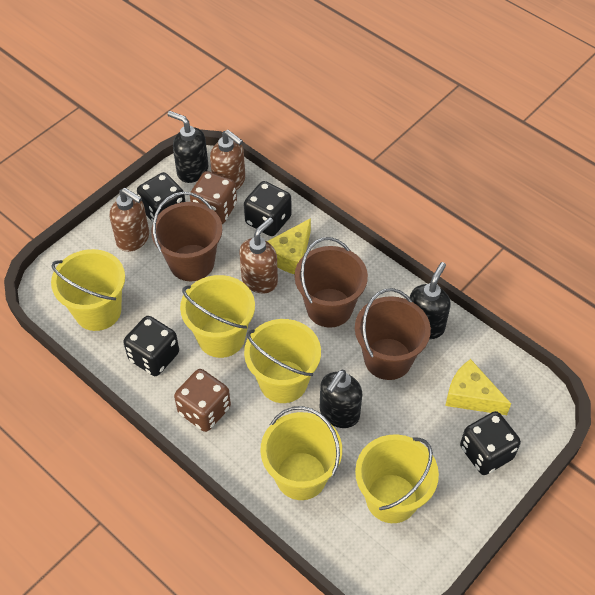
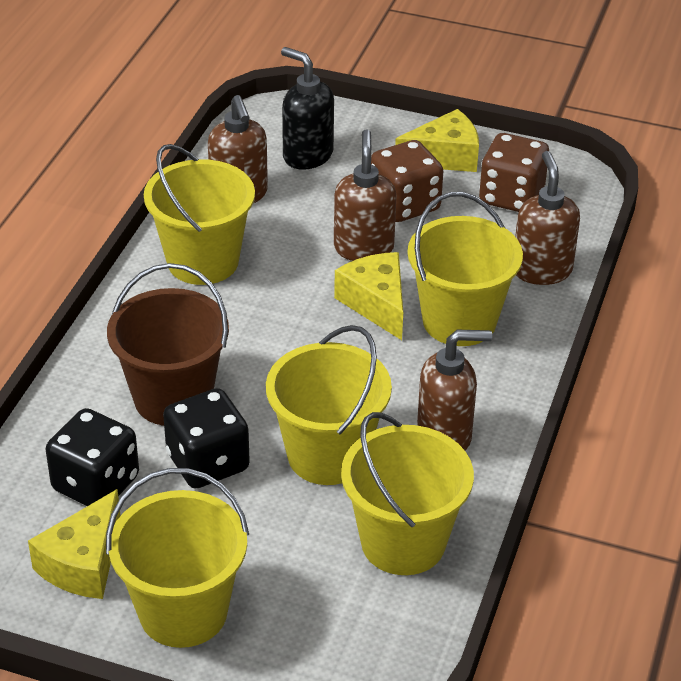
black dice: [123,316,179,376] [137,172,185,222] [244,181,292,236] [460,411,521,475] = 4 -> [46,408,139,506] [163,388,250,489] = 2
black soap dispenser: [168,111,208,183] [320,370,362,428] [410,262,451,339] = 3 -> [281,47,334,170] = 1
brown bucket: [151,192,223,281] [294,237,368,328] [355,288,431,380] = 3 -> [107,263,229,426] = 1
brown soap dispenser: [110,188,149,252] [210,130,245,190] [239,217,278,293] = 3 -> [208,95,268,203] [334,129,397,261] [417,330,492,451] [515,151,580,285] = 4
yellow cheese: [267,218,311,274] [445,359,511,415] = 2 -> [28,489,121,599] [334,252,403,340] [395,109,479,172] = 3

